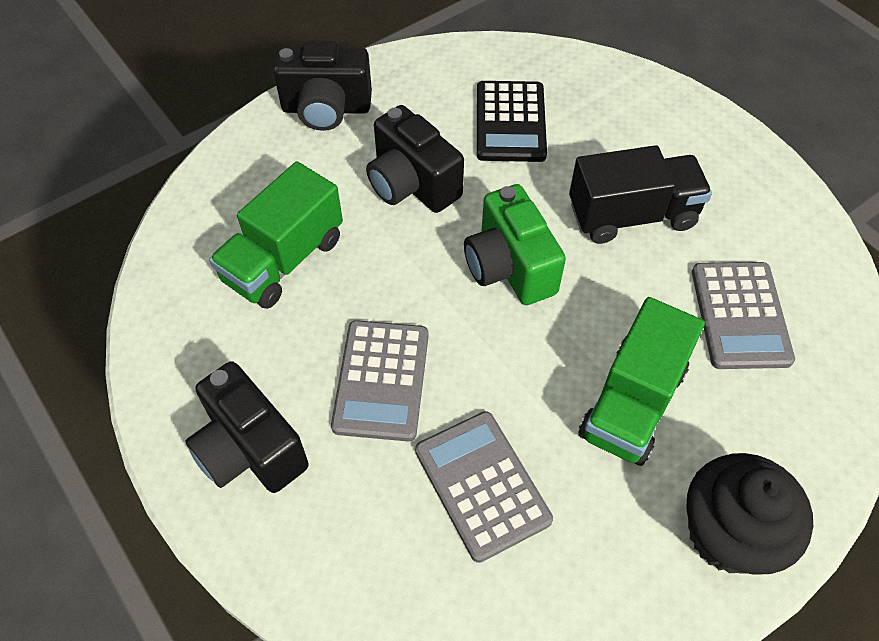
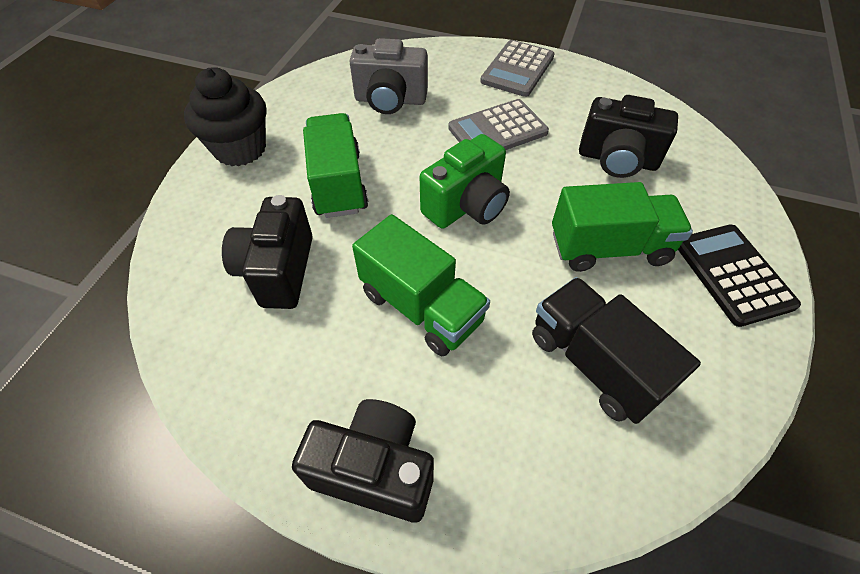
green truck: [209,161,343,309] [578,297,705,466] = 2 -> [303,113,368,218] [352,214,490,356] [552,182,693,272] = 3
grey calculator: [331,320,429,441] [415,411,553,563] [692,262,795,369] = 3 -> [448,99,549,150] [480,40,555,97] = 2
grey camera: none = 0 -> [349,38,428,114] = 1

